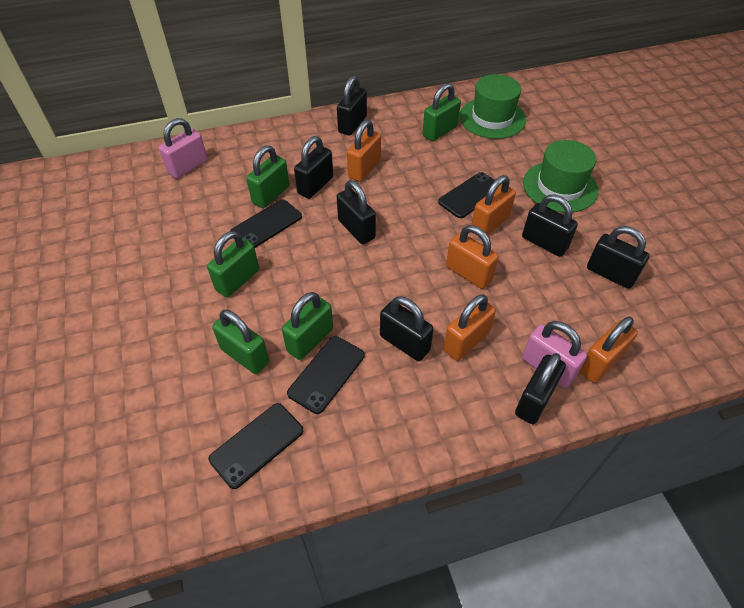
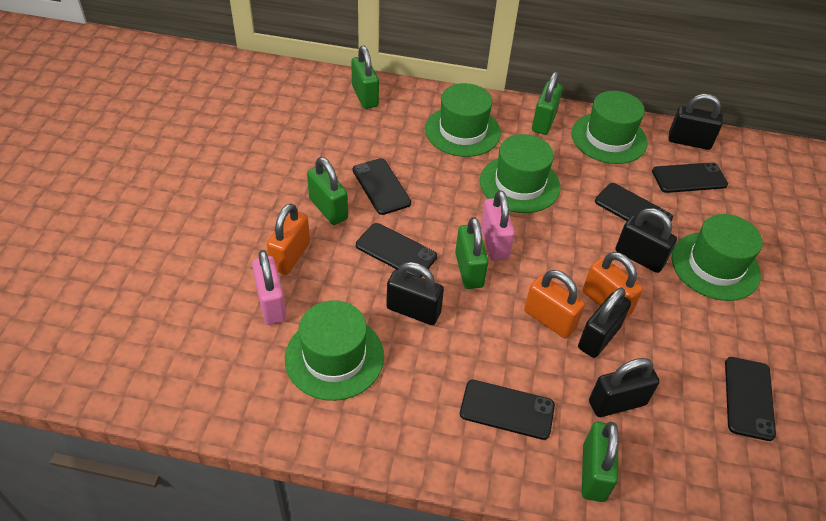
black padlock: [294,136,333,199] [337,76,367,136] [337,180,376,244] [380,296,434,361] [515,353,566,424] [522,195,578,257] [587,226,650,289] = 7 -> [386,262,444,325] [578,287,631,358] [589,358,660,417] [615,208,677,273] [669,94,723,150] = 5
black phone: [209,403,303,489] [230,199,302,248] [287,336,365,414] [438,172,495,218] = 4 -> [353,158,411,215] [356,223,437,278] [460,380,555,440] [595,183,673,230] [652,162,728,193] [725,357,776,441] = 6
green hat: [459,74,526,139] [523,140,598,213] = 2 -> [285,300,384,401] [425,83,501,157] [480,134,560,213] [571,91,647,164] [672,214,763,301] = 5
orange padlock: [347,120,381,182] [443,294,496,361] [446,225,499,289] [471,175,516,235] [579,317,638,383] = 5 -> [267,203,310,275] [524,270,585,338] [583,252,643,319] = 3

